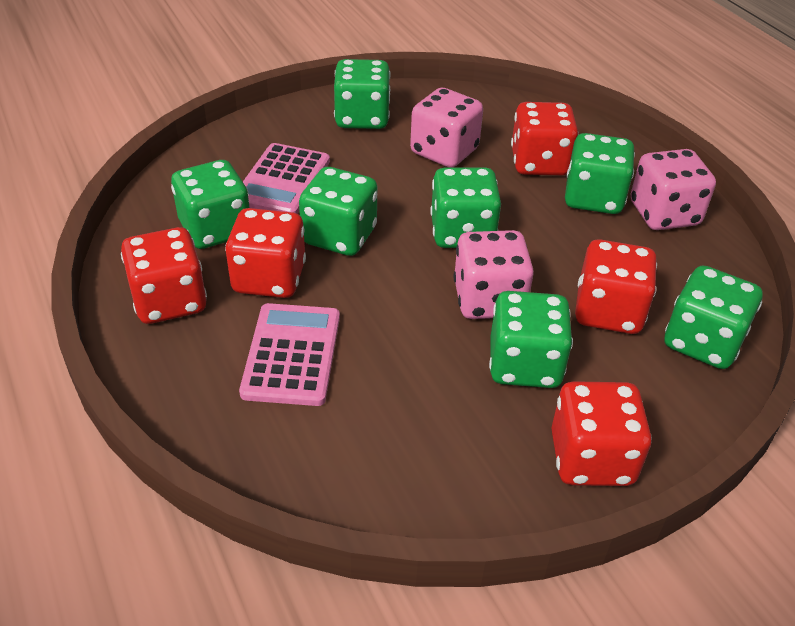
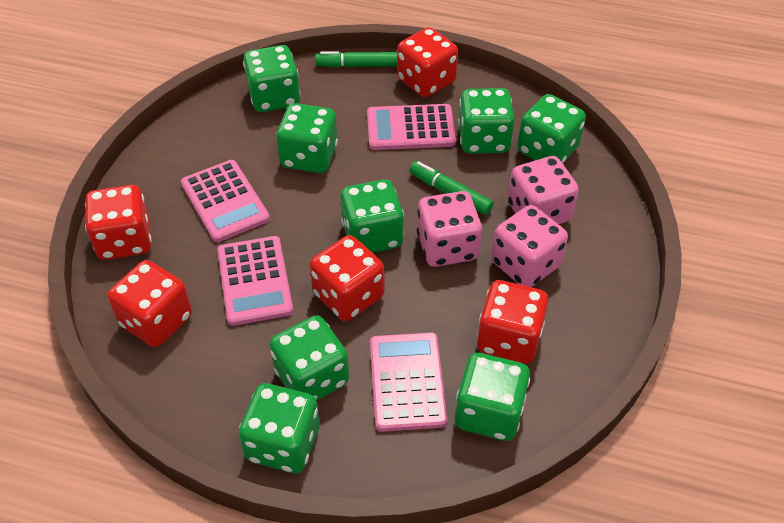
green dice: [171,160,249,249] [299,167,377,256] [334,59,391,129] [430,167,501,248] [489,291,573,388] [565,133,635,214] [665,265,763,369] = 7 -> [238,383,320,473] [243,45,301,112] [270,315,349,400] [276,103,338,173] [340,179,404,253] [455,353,530,441] [458,88,515,154] [517,94,586,163] = 8
green marker: none = 0 -> [315,51,397,68] [409,161,494,215] = 2
pink calculator: [239,303,340,406] [243,143,330,214] = 2 -> [181,160,270,242] [217,236,293,326] [367,104,456,150] [370,333,447,432] = 4

